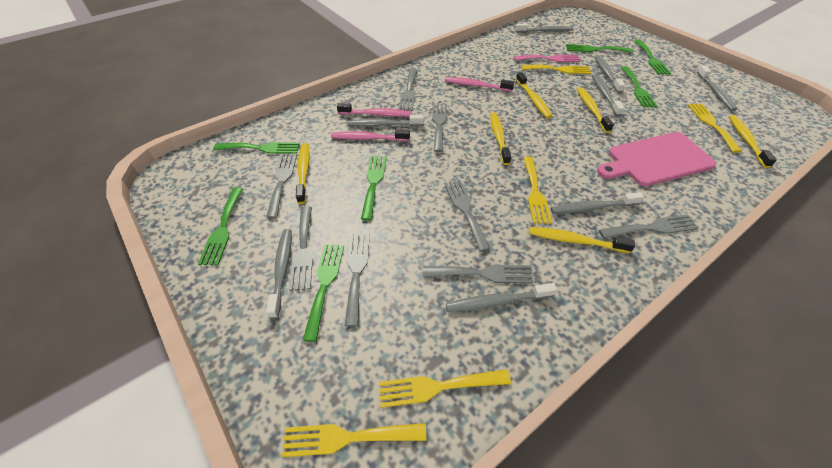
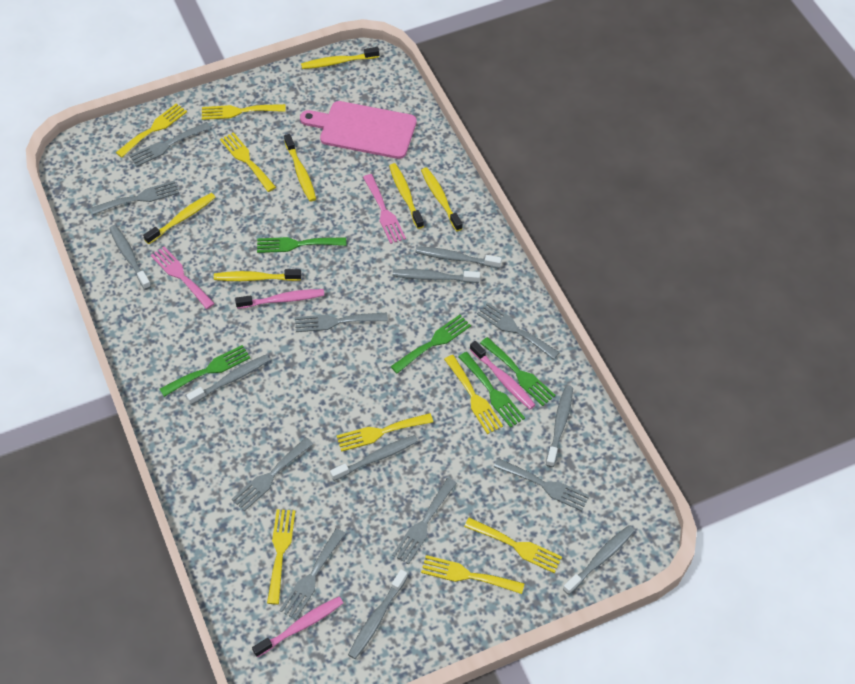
green fork: [198,188,243,265] [213,142,300,154] [303,244,344,342] [361,156,387,221] [566,44,633,53] [621,66,657,108] [634,40,671,75] = 7 -> [160,345,250,397] [257,237,346,253] [390,315,471,374] [459,352,525,428] [480,337,556,406] = 5
pink fork: [514,55,581,62] = 1 -> [151,247,215,309] [363,174,406,244] = 2
yellow fork: [282,423,426,457] [379,369,511,408] [521,65,591,74] [523,156,552,224] [688,104,742,153] = 5 -> [116,103,187,158] [202,104,286,120] [220,132,276,192] [267,509,295,604] [337,413,433,452] [421,555,525,594] [444,355,503,434] [464,518,562,573] = 8

